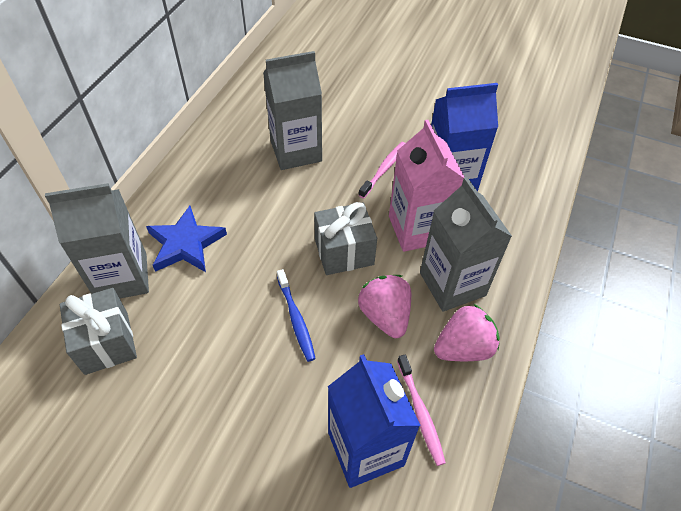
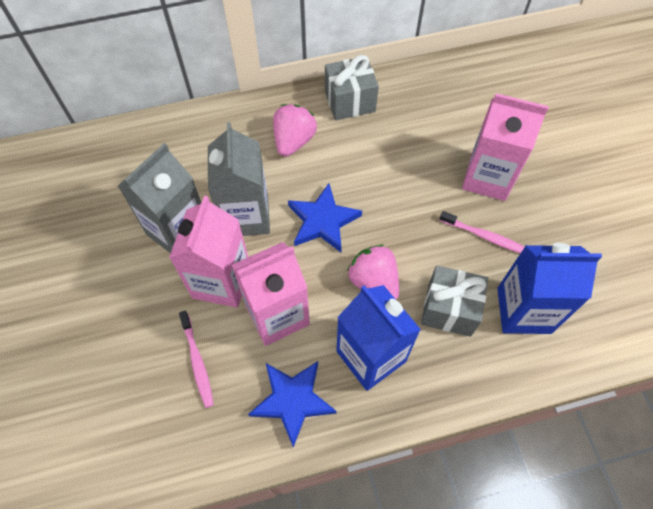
blue star: [146,206,227,272] = 1 -> [248,361,337,448] [288,183,362,252] = 2
blue toothbrush: [277,269,316,362] = 1 -> none = 0
grey carton: [45,183,149,298] [263,51,322,170] [420,177,512,312] = 3 -> [118,143,201,253] [208,122,270,236] = 2
pink carton: [389,120,465,252] = 1 -> [169,196,248,308] [232,242,310,346] [462,93,549,201] = 3

